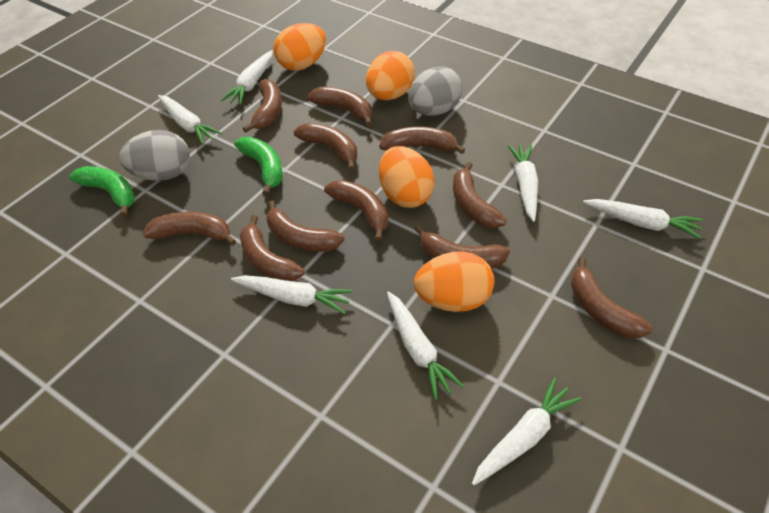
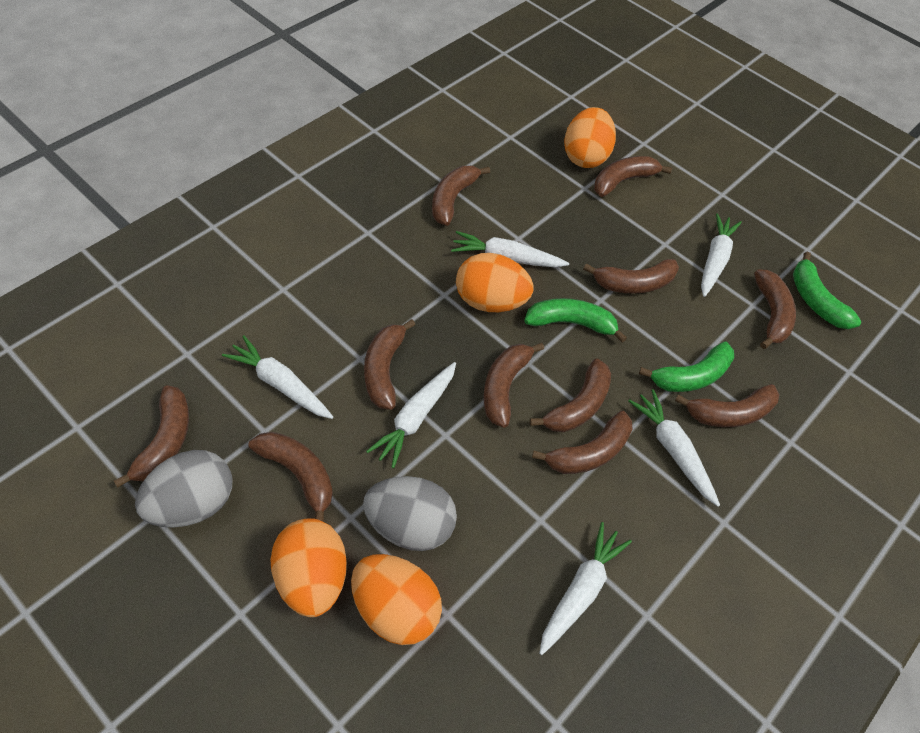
green banana: [69,166,135,217] [234,137,283,196] = 2 -> [524,298,627,343] [639,341,734,392] [793,252,861,329] = 3
white carrot: [158,95,222,145] [221,50,273,105] [231,275,353,314] [387,291,464,400] [472,377,581,486] [507,144,538,222] [583,199,703,239] = 7 -> [222,336,333,419] [366,362,456,468] [451,231,569,268] [539,522,632,655] [628,389,720,507] [701,213,742,297] = 6

